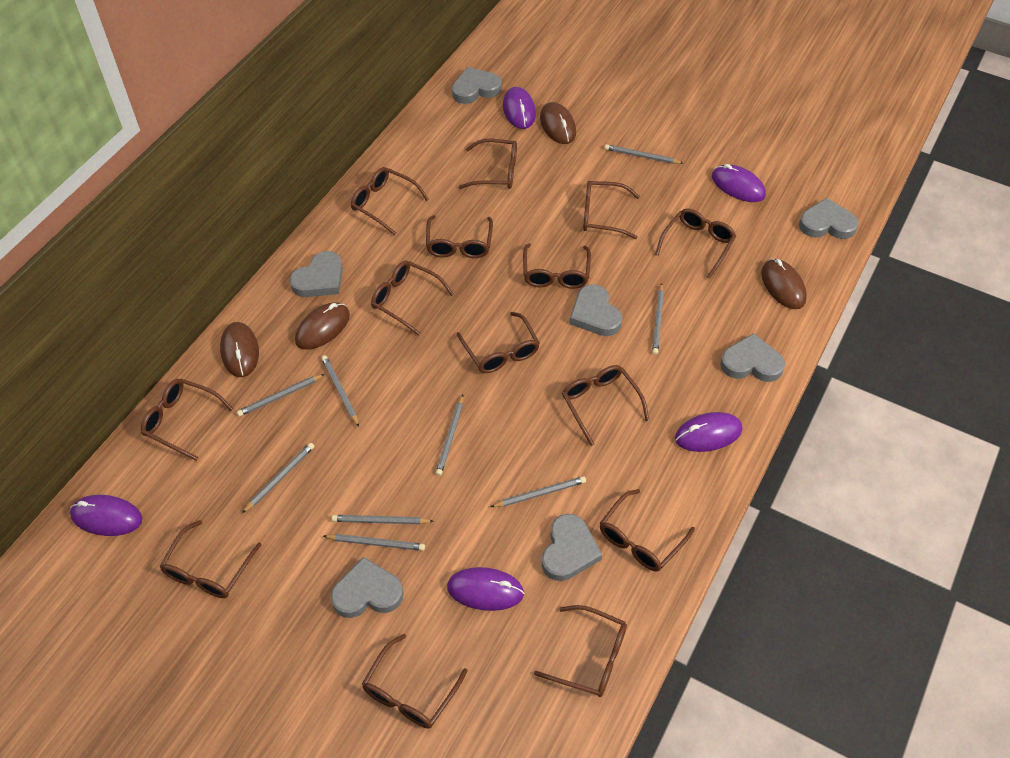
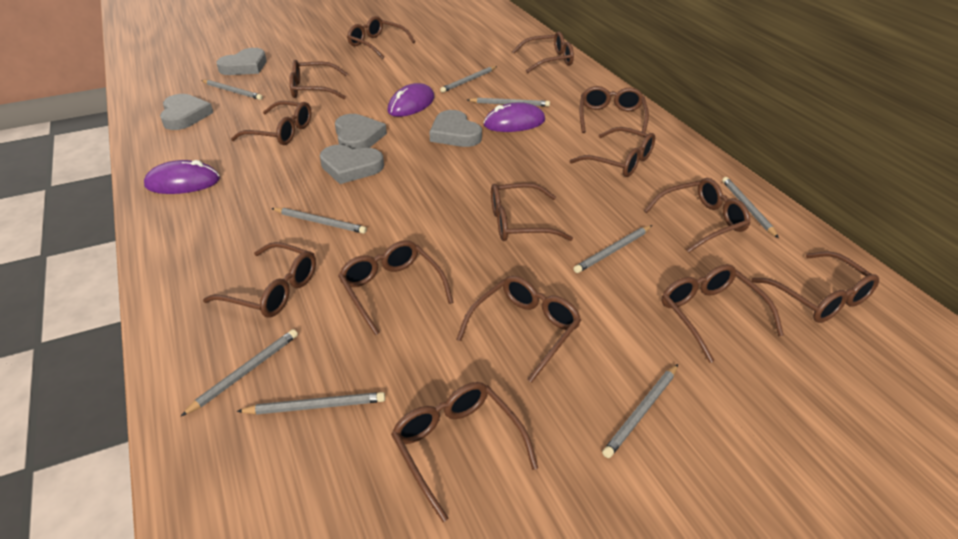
brown mouse: [220,322,259,377] [295,302,350,350] [540,102,576,144] [761,259,807,309] = 4 -> none = 0
grey heart: [290,251,343,297] [331,557,404,618] [452,67,502,104] [542,514,602,581] [569,284,622,336] [720,333,785,382] [799,198,859,239] = 7 -> [160,94,213,130] [217,48,266,75] [320,145,384,184] [335,114,387,149] [429,110,482,147] = 5
purple mouse: [70,495,142,536] [447,567,524,611] [503,87,536,129] [675,412,743,452] [712,164,766,202] = 5 -> [144,160,220,194] [387,83,434,117] [484,102,545,132] = 3

